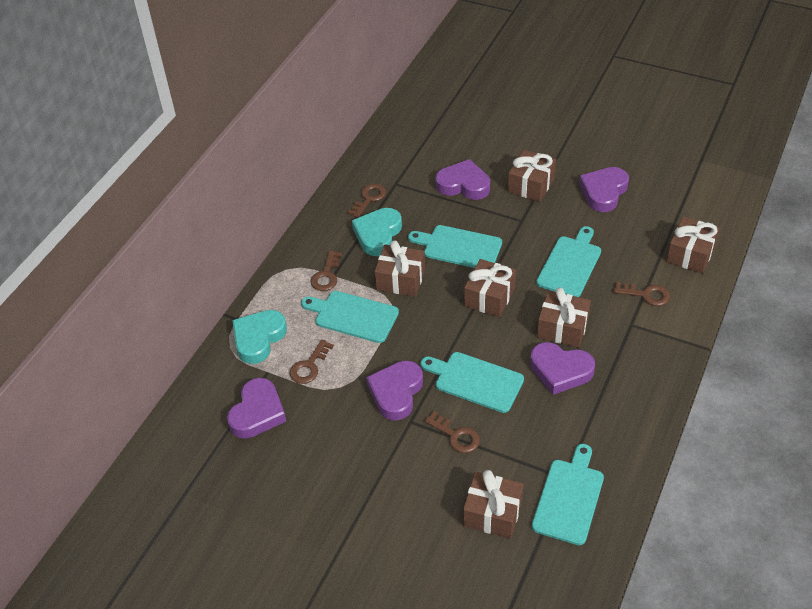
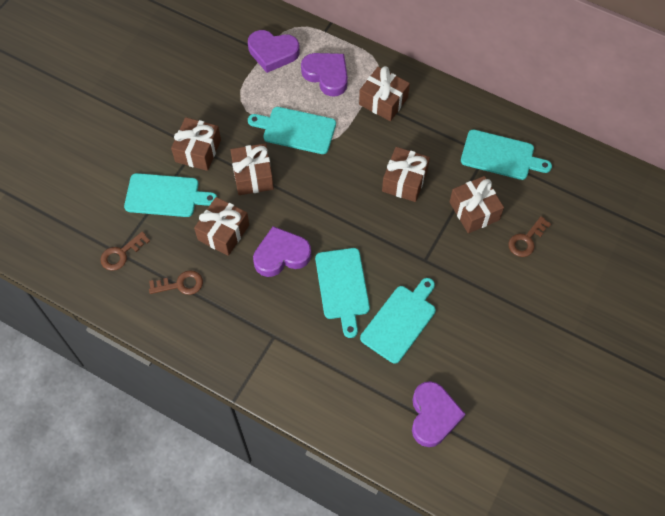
brown key: [290,339,334,384] [311,251,342,291] [347,184,386,218] [424,411,480,453] [614,282,670,306] = 5 -> [100,231,150,271] [149,270,203,295] [508,216,551,257] = 3
purple heart: [227,378,286,439] [366,361,423,421] [435,159,490,200] [530,342,595,395] [579,167,629,212] = 5 -> [248,30,300,73] [253,226,311,277] [301,53,348,97] [412,381,466,447] = 4
turquoise heart: [232,310,287,364] [352,208,402,256] = 2 -> none = 0

